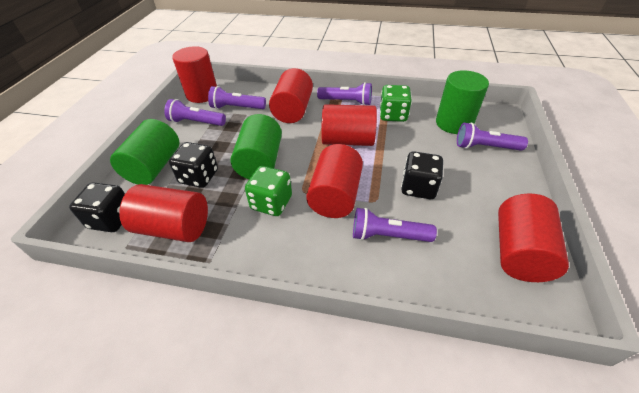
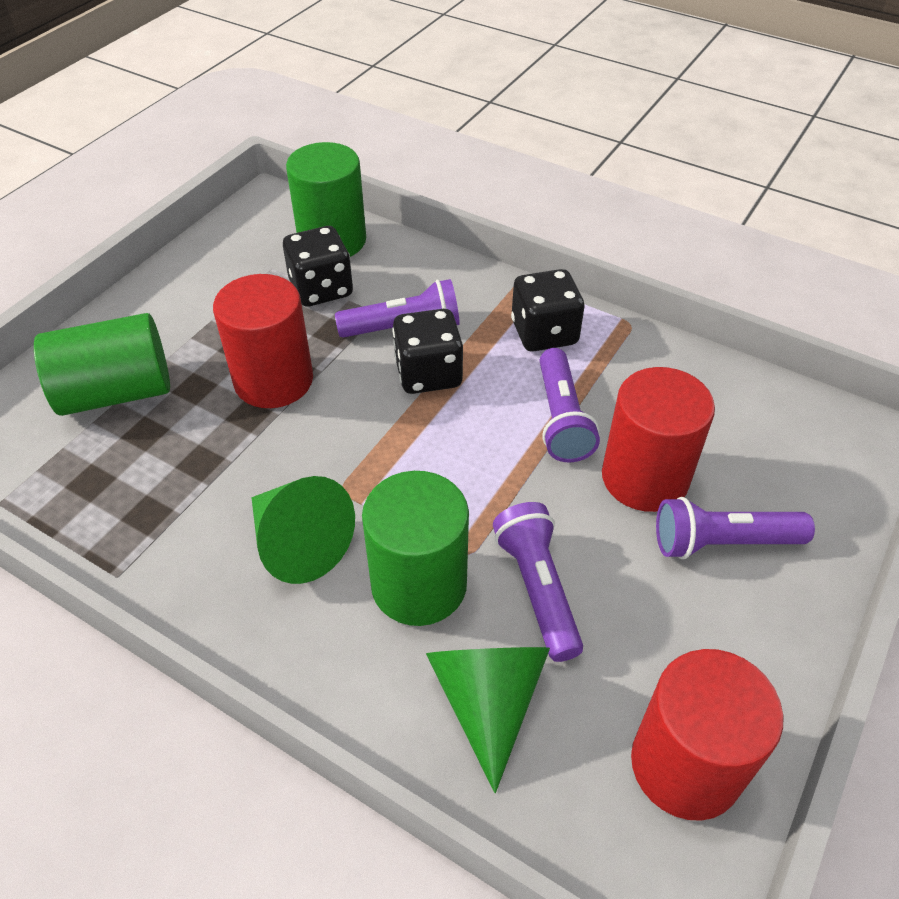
green cone: none = 0 -> [252,476,355,584] [426,647,550,793] = 2
green dice: [245,166,292,216] [380,85,412,122] = 2 -> none = 0
purple flashlight: [164,99,226,126] [208,86,266,109] [317,82,372,105] [353,208,437,242] [457,123,528,151] = 5 -> [335,279,460,338] [493,502,583,662] [540,348,600,462] [656,497,815,559] = 4
red cylinder: [119,184,208,242] [172,46,217,103] [269,68,313,123] [306,144,363,218] [321,104,377,146] [498,193,569,282] = 6 -> [213,274,313,408] [602,367,715,512] [631,649,784,821] = 3

